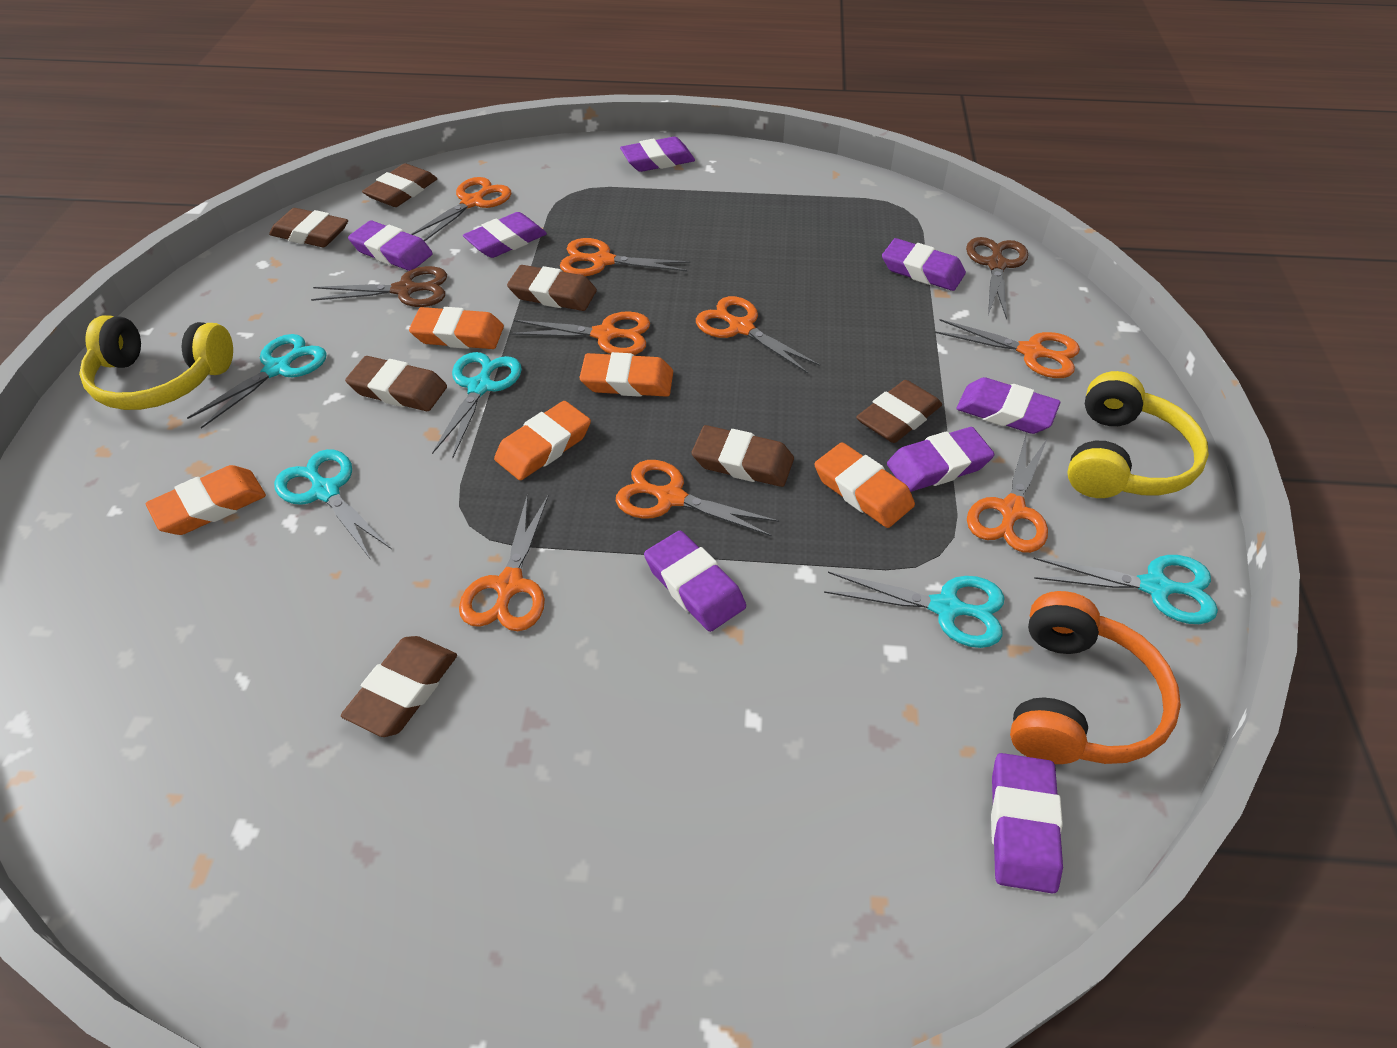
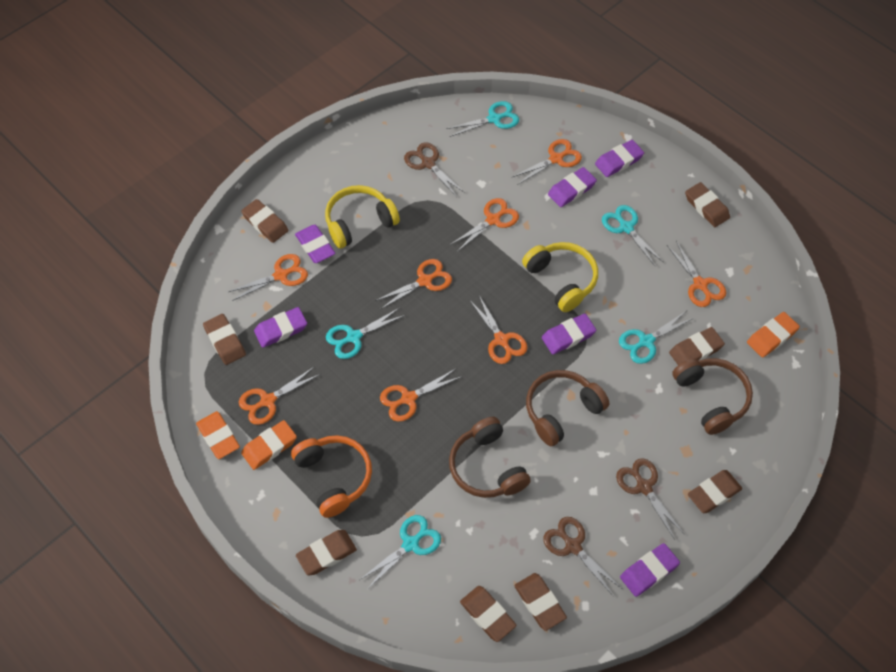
brown eraser: [269,208,348,247] [341,636,457,737] [345,356,447,411] [362,163,437,207] [507,265,597,311] [692,425,794,487] [856,380,942,443] = 7 -> [203,314,246,365] [241,199,289,243] [296,530,357,575] [460,586,517,642] [514,573,567,631] [669,327,725,365] [685,182,730,227] [688,470,742,513] = 8
brown headphones: none = 0 -> [449,417,531,498] [526,370,609,446] [672,358,753,435] = 3
brown scissors: [311,266,447,307] [966,237,1028,319] = 2 -> [404,142,465,197] [543,517,621,596] [616,458,685,540] = 3
orange eraser: [146,465,266,535] [409,307,504,349] [494,401,591,480] [579,352,673,397] [814,442,915,528] = 5 -> [196,411,240,459] [241,420,297,470] [747,312,800,358] = 3
purple eraser: [348,220,433,271] [463,212,547,258] [620,137,695,172] [644,531,746,632] [882,238,966,291] [887,427,994,492] [956,377,1061,434] [991,753,1063,894] = 8 -> [254,307,307,348] [295,225,336,263] [542,314,596,354] [548,167,597,207] [595,140,644,177] [620,543,680,597] = 6

